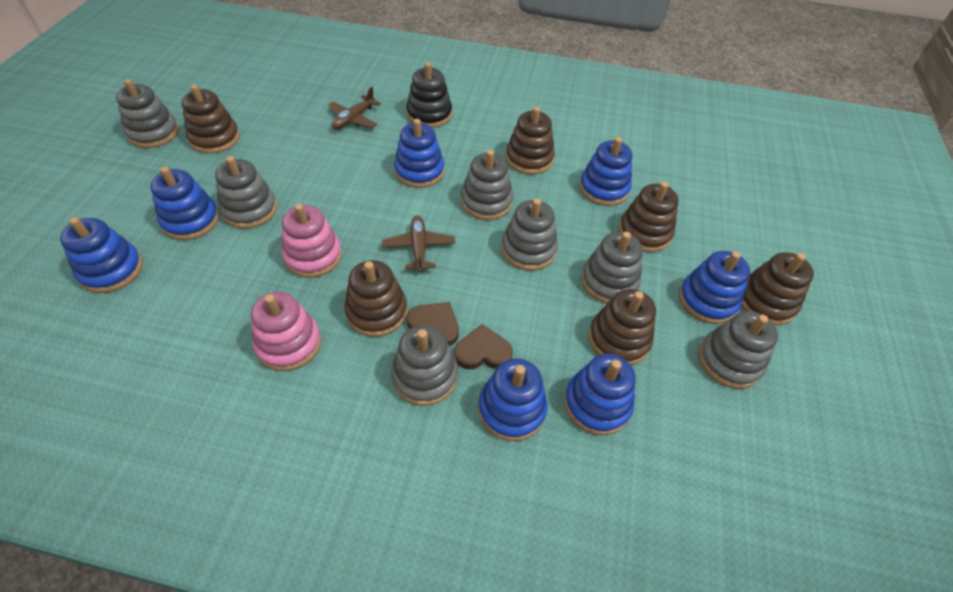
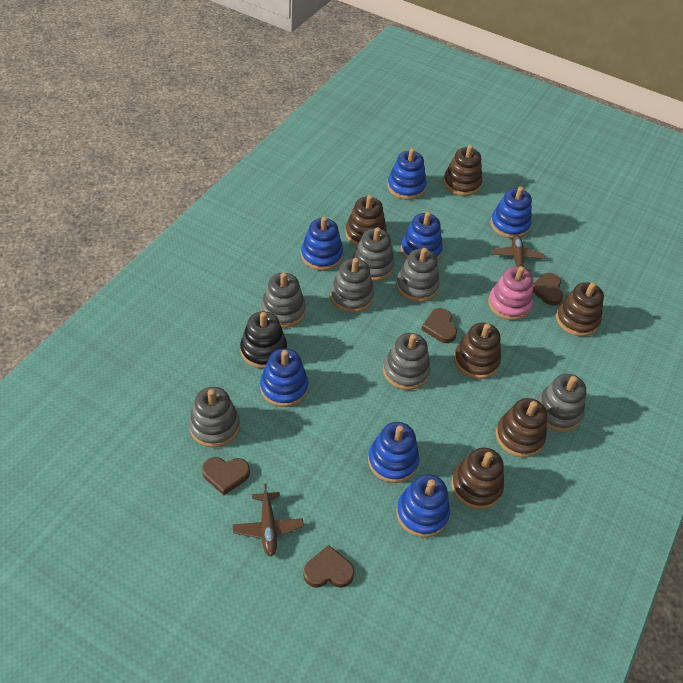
brown heart: [407,302,459,346] [454,324,513,370] = 2 -> [202,457,250,495] [303,545,355,588] [421,308,457,343] [533,273,563,306] = 4
pink stacking toy: [251,292,321,371] [281,204,342,278] = 2 -> [488,266,533,320] = 1

